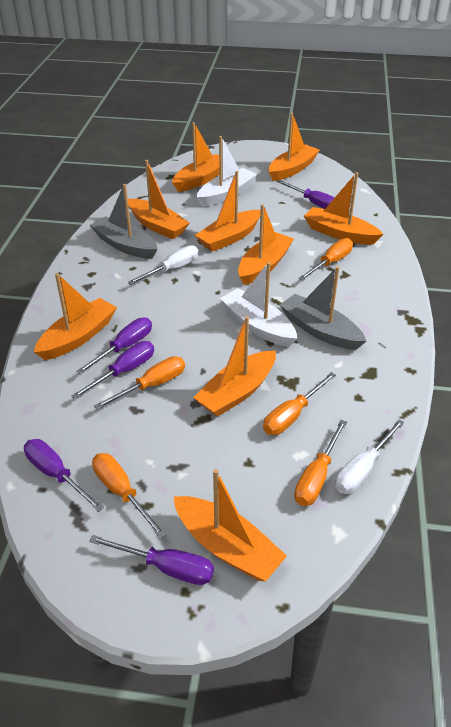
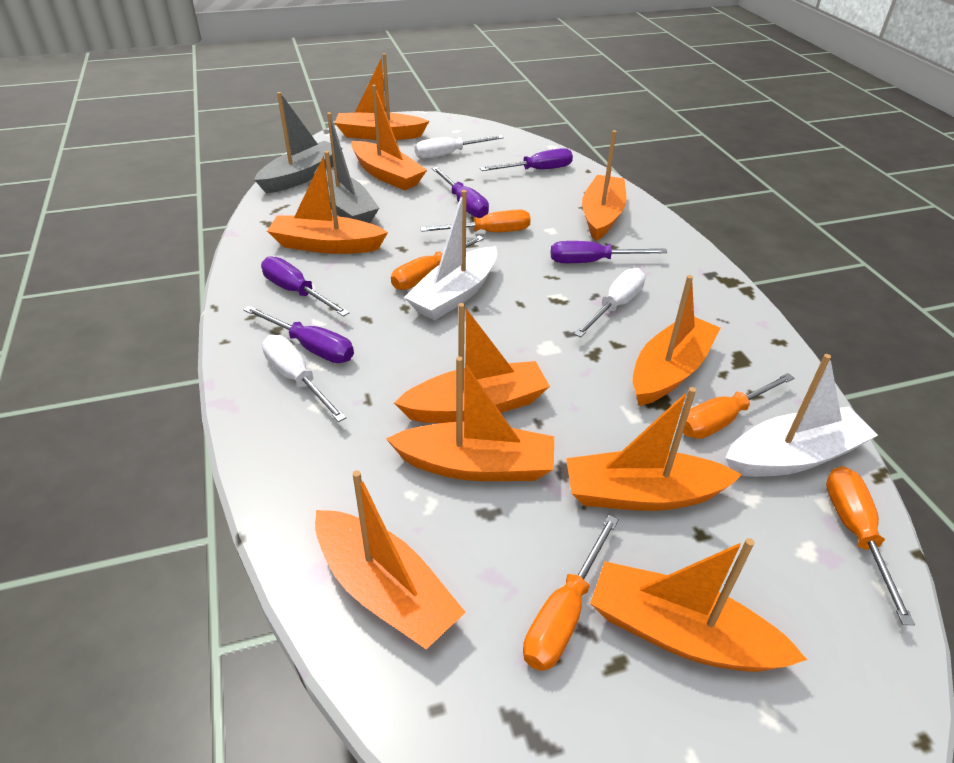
orange boat: [34,273,117,360] [128,160,190,239] [172,122,219,192] [174,469,287,581] [193,316,276,417] [195,171,261,252] [238,204,294,285] [268,113,320,181] [304,172,383,245] = 9 -> [267,151,388,254] [315,470,466,649] [335,53,429,140] [351,85,427,190] [386,356,554,481] [394,303,550,423] [566,387,742,511] [582,130,627,241] [590,538,807,672] [633,275,720,406] = 10
white screwdriver: [127,245,199,285] [335,419,404,494] = 2 -> [262,335,346,422] [415,135,504,159] [574,268,646,337] = 3

